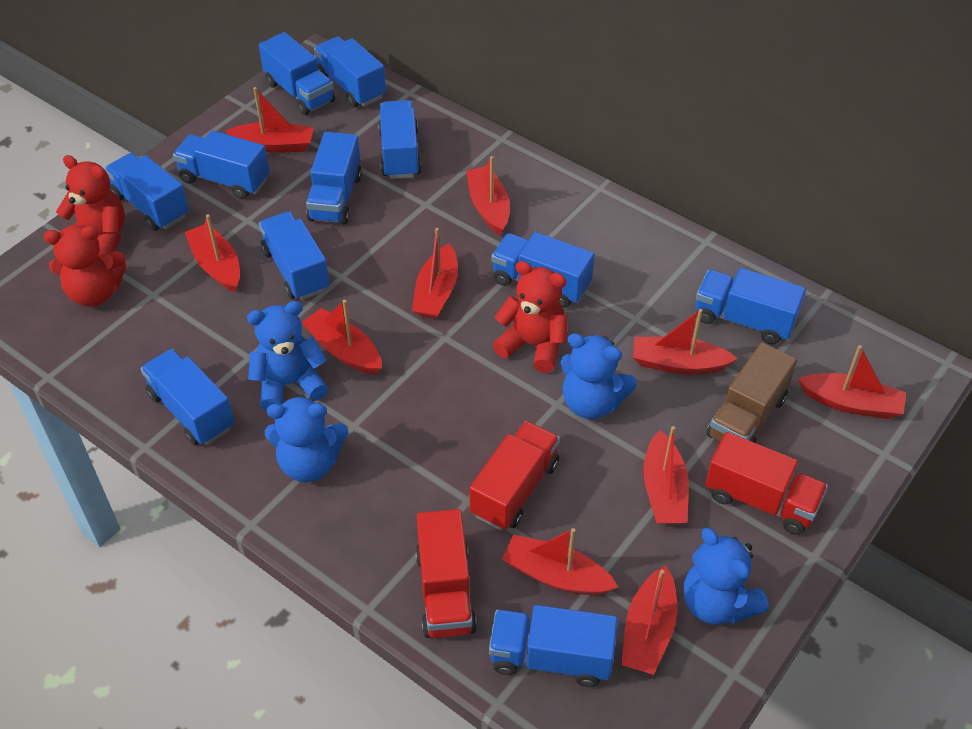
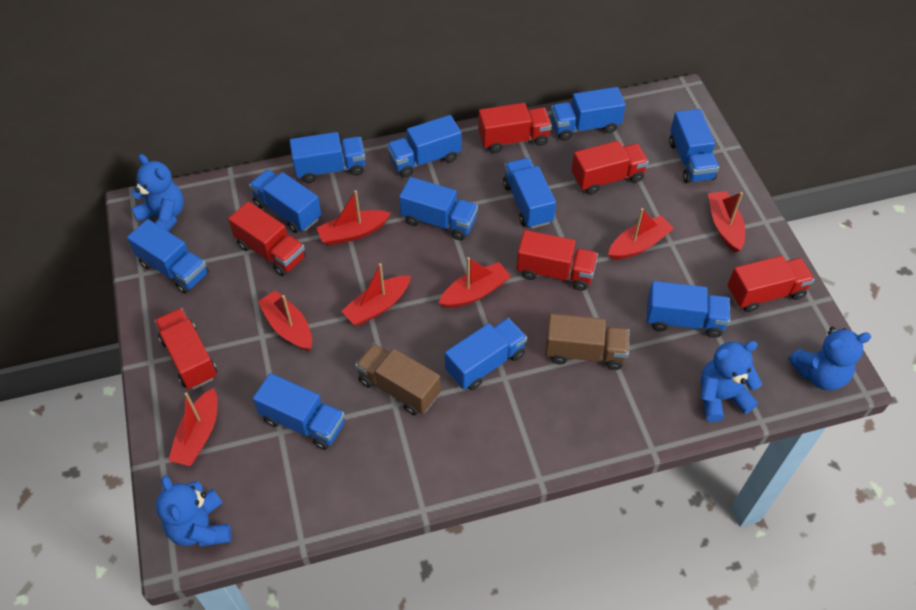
brown truck: [706,342,797,443] = 1 -> [355,343,441,416] [545,314,629,370] = 2
red boat: [185,214,240,292] [225,87,314,153] [301,300,382,375] [412,228,458,319] [466,156,510,235] [502,528,618,595] [621,565,677,675] [633,309,738,375] [643,426,689,524] [798,345,906,419] = 10 -> [168,388,218,466] [257,291,312,351] [316,190,391,245] [341,263,411,326] [438,257,511,308] [608,208,674,260] [708,191,745,253] = 7
red teddy bear: [44,225,126,307] [56,155,125,256] [493,261,568,373] = 3 -> none = 0
red truck: [415,509,477,638] [469,421,560,530] [705,432,828,535] = 3 -> [154,308,217,389] [228,201,306,276] [478,103,552,153] [516,230,598,291] [571,141,649,195] [727,256,815,312] = 6

